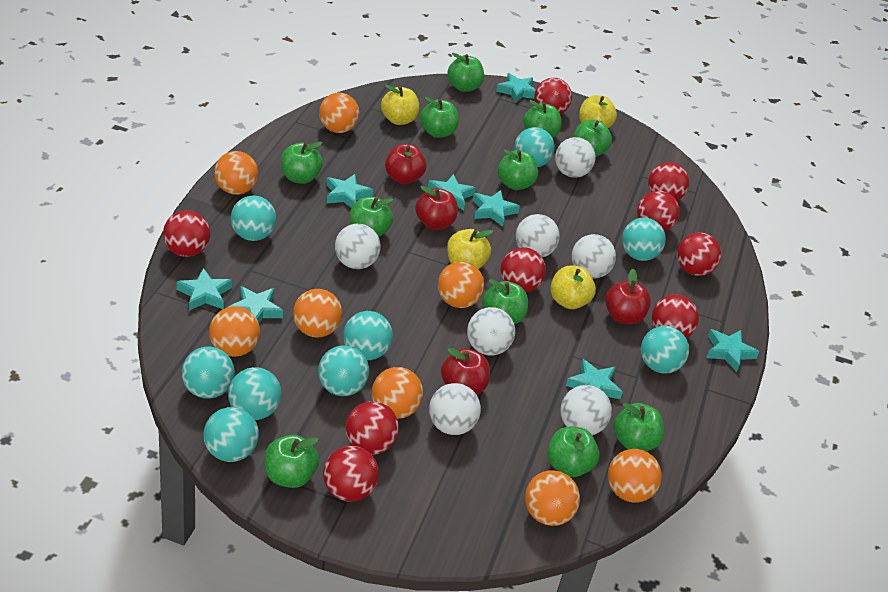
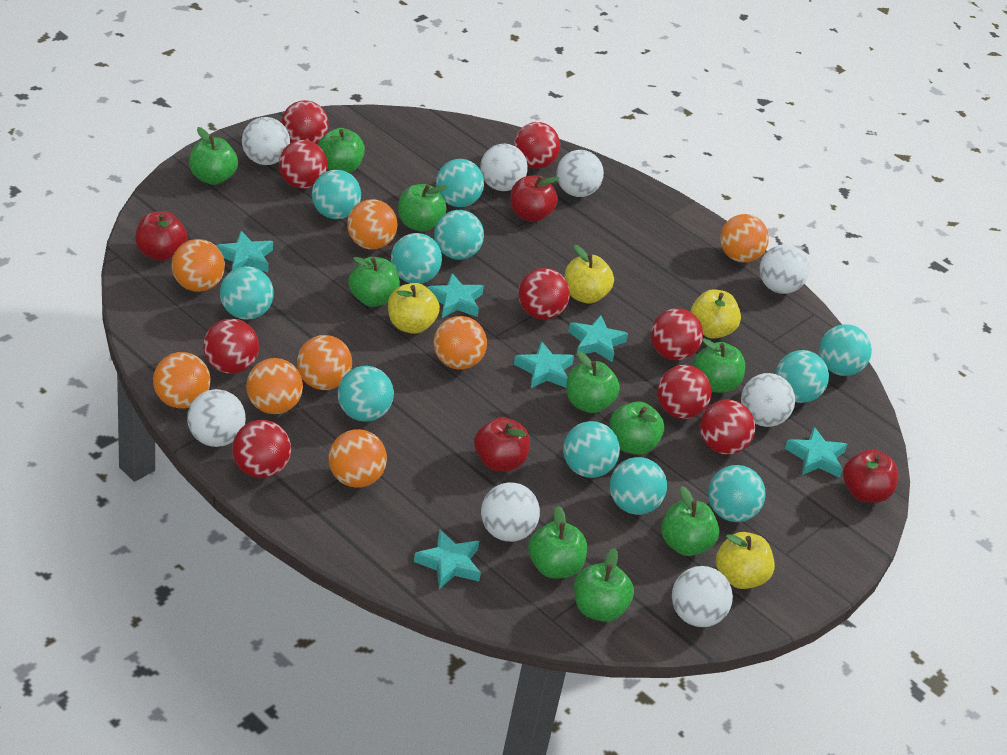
green apple: [265,435,319,488] [281,142,323,184] [350,197,394,237] [420,97,459,138] [447,53,484,92] [482,279,528,324] [498,150,538,190] [523,100,561,138] [547,427,600,477] [574,120,612,157] [613,403,664,451] = 11 -> [189,127,238,185] [318,128,365,173] [348,257,400,307] [398,184,447,232] [528,506,587,578] [567,351,620,413] [574,548,634,622] [610,401,664,455] [661,486,719,556] [693,338,745,393] = 10
turquoise ball: [182,347,234,399] [203,407,259,462] [228,367,281,420] [231,196,276,241] [318,345,369,396] [343,311,393,360] [514,127,555,167] [622,218,666,261] [641,326,689,373] = 9 -> [220,266,274,320] [312,170,361,219] [338,366,394,422] [391,233,442,284] [434,210,484,260] [436,159,484,207] [563,421,620,478] [610,457,667,515] [708,465,766,522] [776,350,829,403] [819,324,872,376] = 11
turquoise star: [177,268,232,311] [228,286,283,323] [326,174,373,208] [428,174,476,210] [473,190,520,227] [496,73,536,104] [566,359,623,399] [706,329,759,372] = 8 -> [216,231,273,272] [414,529,481,589] [427,273,484,318] [514,341,574,388] [568,315,628,362] [785,427,847,478] = 6
white ball: [335,224,381,269] [429,383,481,435] [467,307,515,355] [516,214,560,257] [555,137,596,178] [561,385,612,435] [571,234,616,279] = 7 -> [187,389,246,447] [242,117,290,165] [480,144,528,191] [481,482,540,542] [556,150,604,197] [672,566,733,627] [741,373,795,427] [759,245,809,294] = 8

